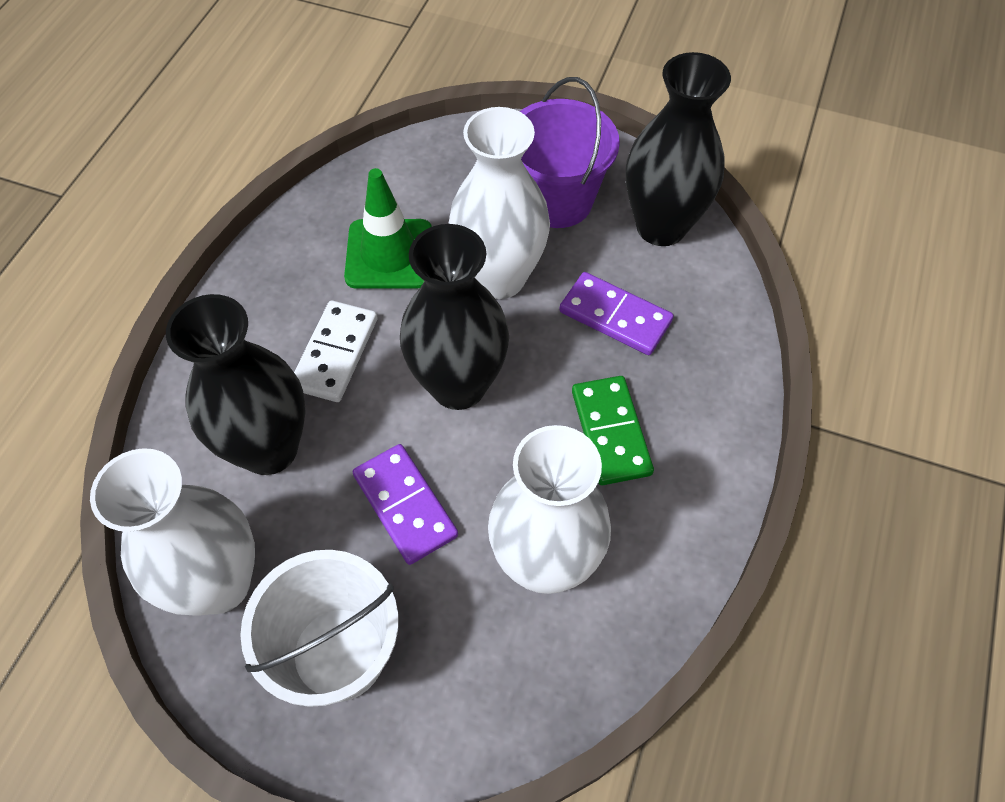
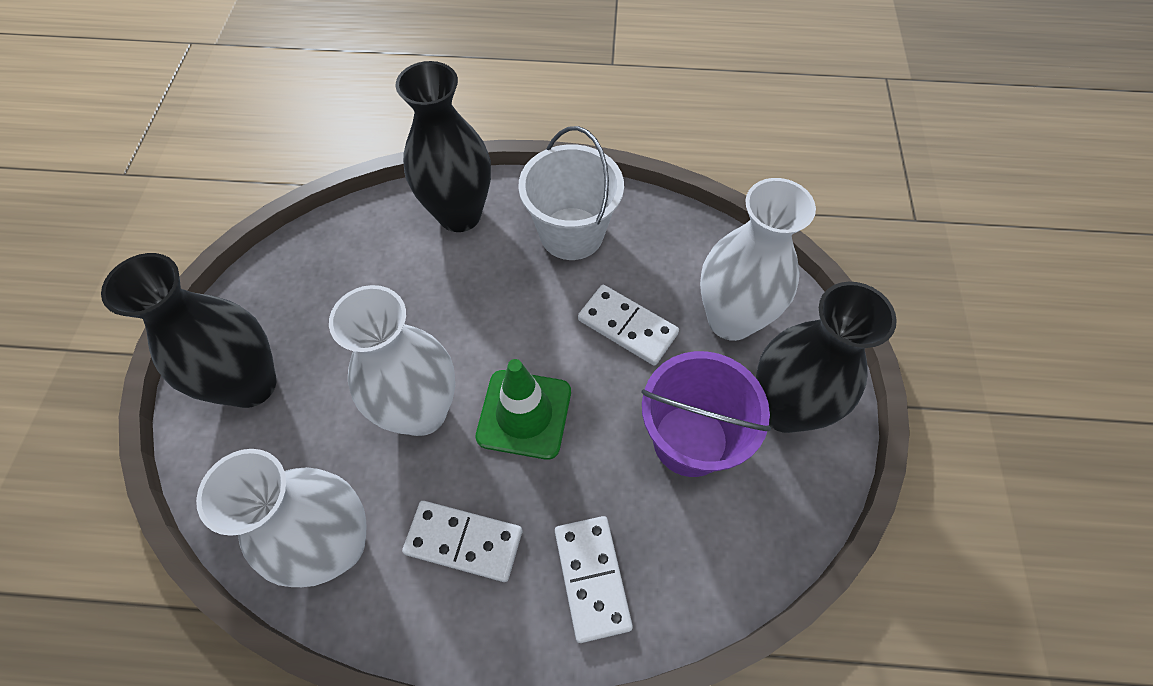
green domino: [572,376,654,485] = 1 -> none = 0
purple domino: [353,444,458,565] [559,272,673,355] = 2 -> none = 0
white domino: [294,300,378,402] = 1 -> [402,501,522,582] [555,516,633,643] [578,285,679,366] = 3

